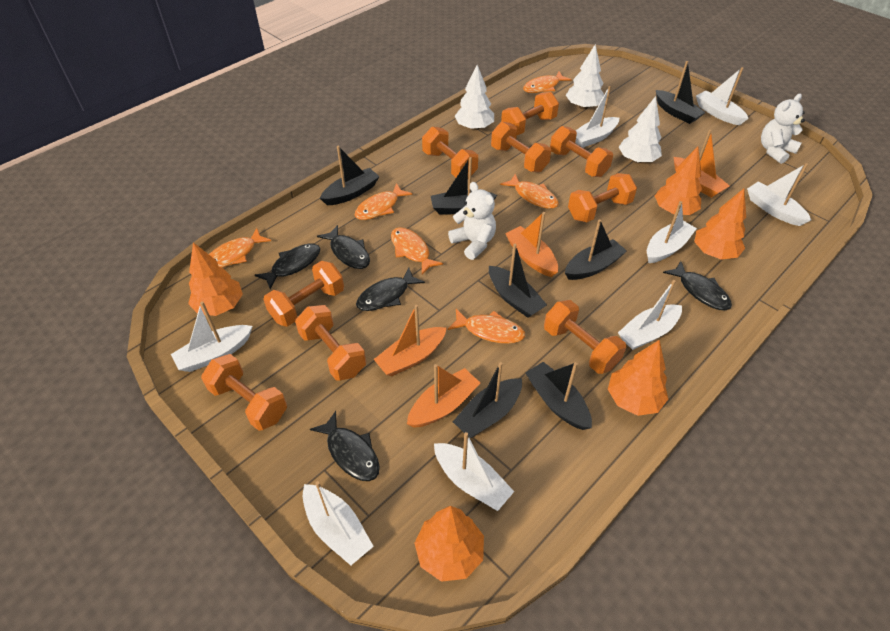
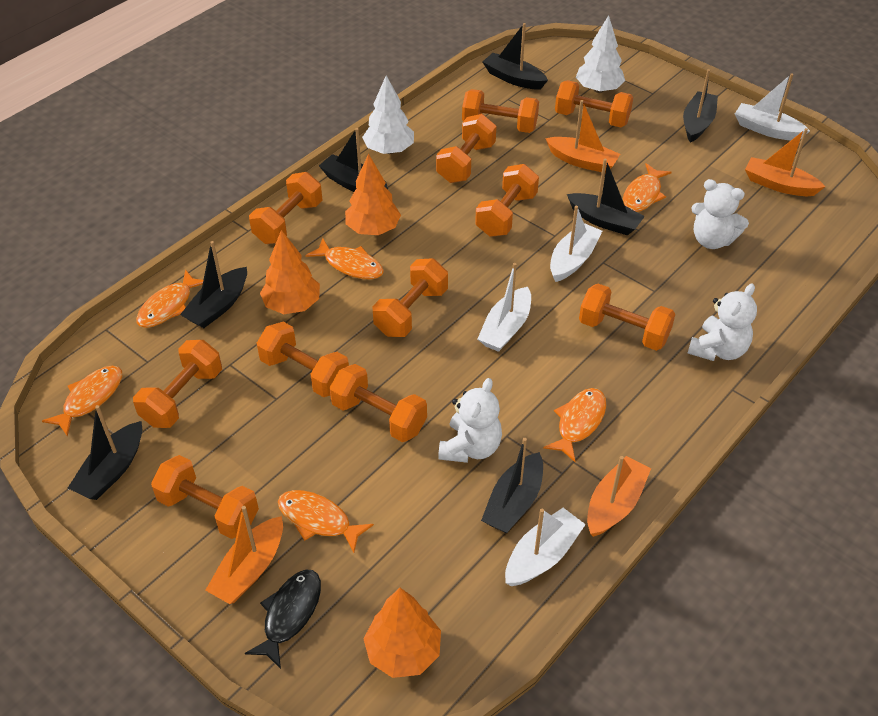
black fish: [255,244,320,289] [310,411,380,481] [317,225,370,269] [356,268,425,311] [663,261,732,310] = 5 -> [245,570,321,669] = 1
orange dumbbell: [201,354,287,431] [263,261,344,327] [295,305,366,381] [422,127,478,177] [491,122,551,172] [501,92,559,135] [544,300,626,374] [550,126,613,177] [568,173,637,222] = 9 -> [133,340,222,428] [151,455,259,539] [249,172,323,244] [257,322,349,397] [330,364,427,442] [372,258,448,337] [436,114,496,183] [462,89,539,133] [475,164,539,237] [555,80,633,127] [579,284,675,351] = 11
orange tree: [188,242,243,316] [414,506,484,582] [608,340,668,416] [655,146,702,215] [694,189,746,260] = 5 -> [260,230,320,314] [345,154,401,235] [364,588,441,678] = 3
white boat: [171,301,253,372] [303,481,374,566] [434,432,514,511] [575,86,619,148] [618,280,682,350] [647,201,697,263] [696,67,749,125] [747,163,811,226] = 8 -> [478,263,531,352] [505,508,586,586] [550,206,602,282] [735,73,810,140] = 4
white teddy bear: [448,182,496,260] [761,94,805,164] = 2 -> [438,378,502,463] [688,284,757,361] [691,179,749,249] = 3
white tree: [455,65,494,130] [566,44,604,109] [619,96,662,163] = 3 -> [362,75,414,154] [576,15,625,93] = 2

